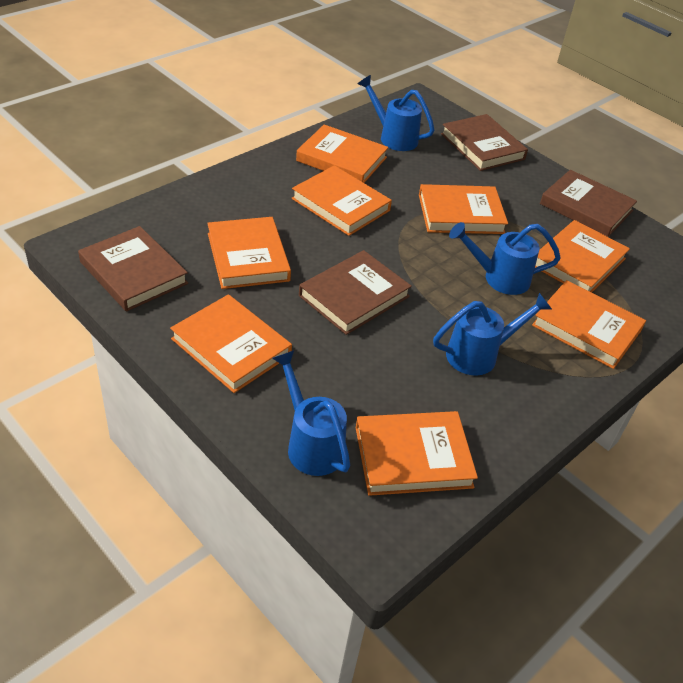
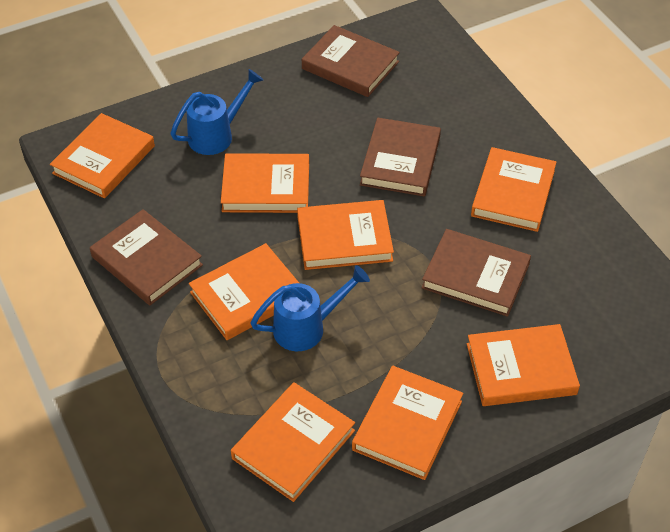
blue watering can: [272,350,350,476] [358,75,434,151] [433,293,552,376] [449,222,561,295] = 4 -> [170,69,263,155] [251,265,370,351] = 2

